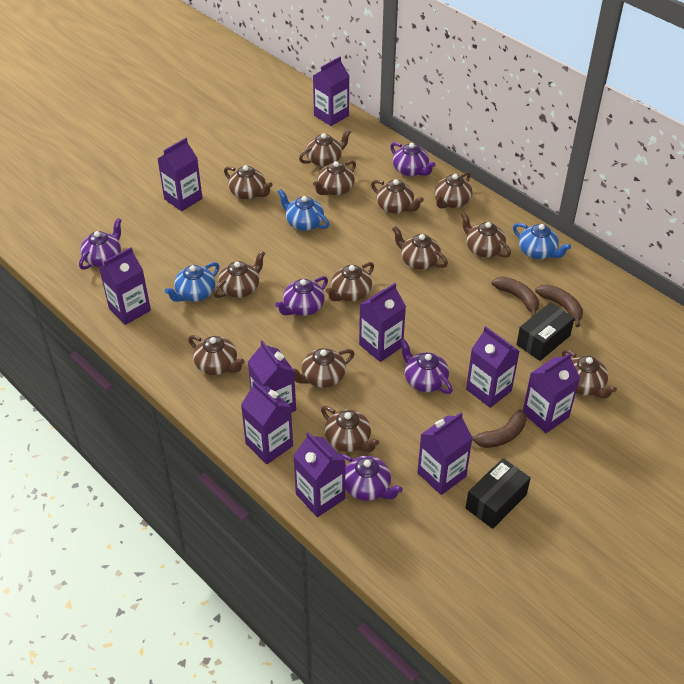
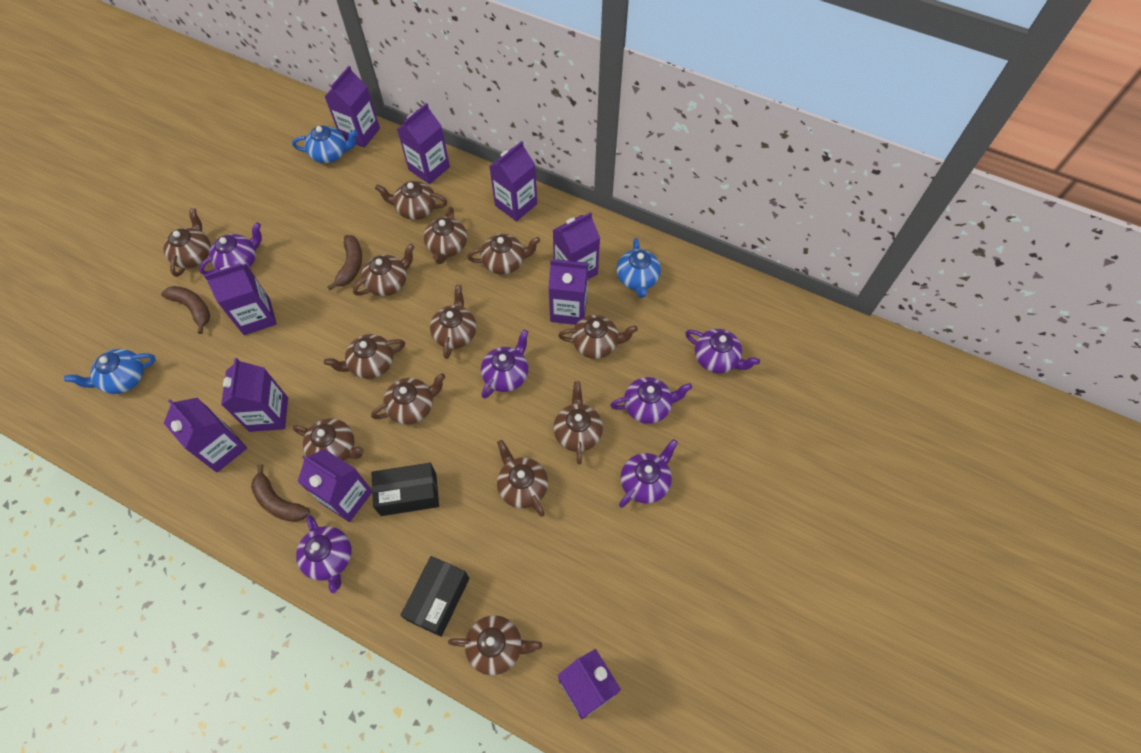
purple teapot: [79,218,122,270] [275,276,328,316] [340,454,403,501] [390,142,436,177] [400,339,453,394] = 5 -> [199,222,262,275] [296,515,351,593] [481,330,528,399] [610,377,692,424] [619,439,678,508] [685,329,760,373] = 6

